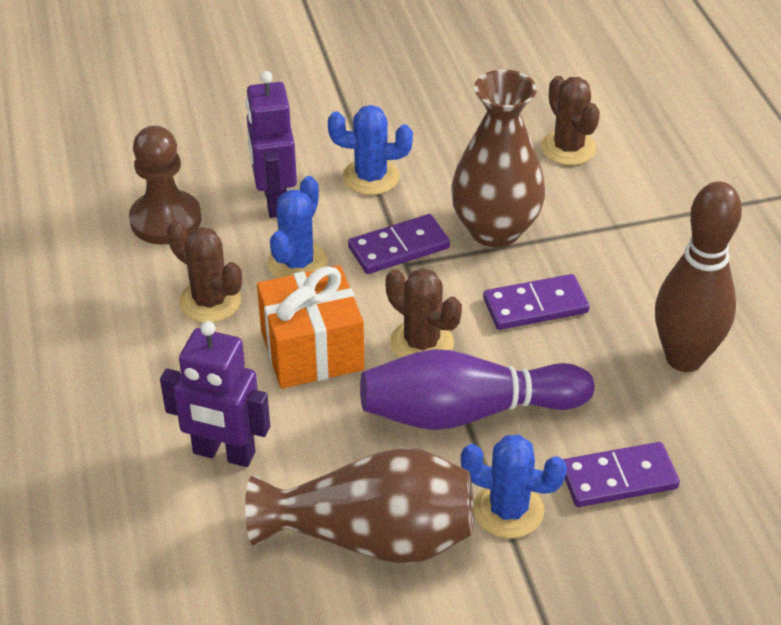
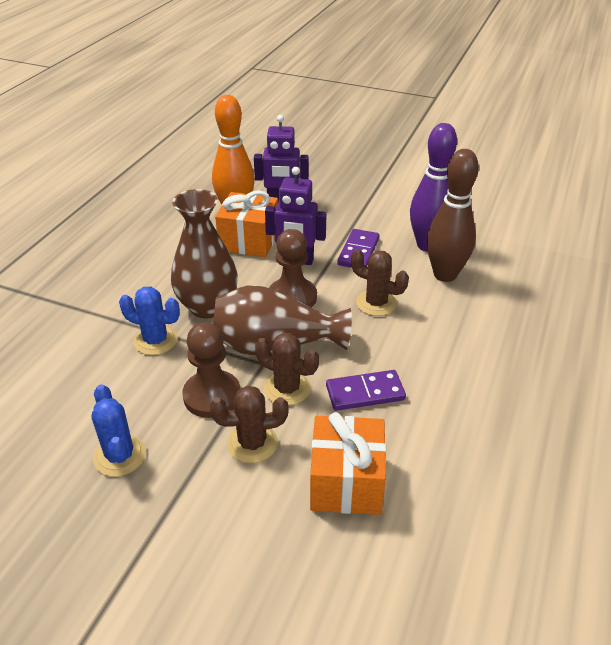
blue cactus: [267,176,328,278] [328,105,413,195] [461,435,567,538] = 3 -> [92,385,146,477] [119,286,180,355] = 2
brown pawn: [129,126,201,245] = 1 -> [182,322,240,418] [269,229,317,308] = 2
orange bowling pin: none = 0 -> [212,95,255,205] = 1
orange gift: [257,265,365,389] = 1 -> [215,190,278,257] [310,412,386,515] = 2
purple domino: [348,214,450,274] [483,274,589,330] [563,442,680,507] = 3 -> [326,370,406,411] [337,229,379,268] = 2

